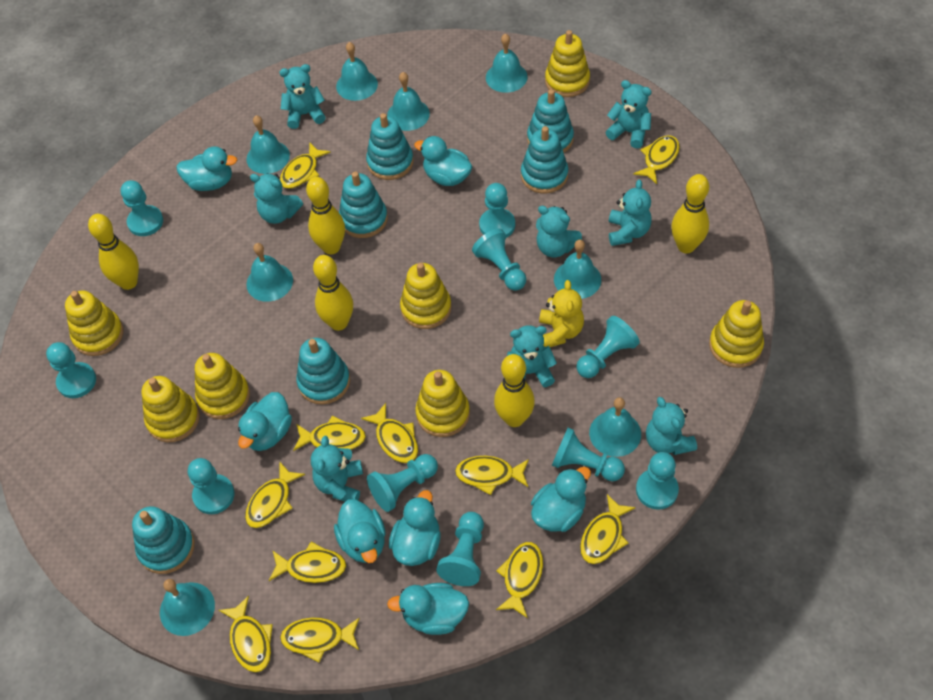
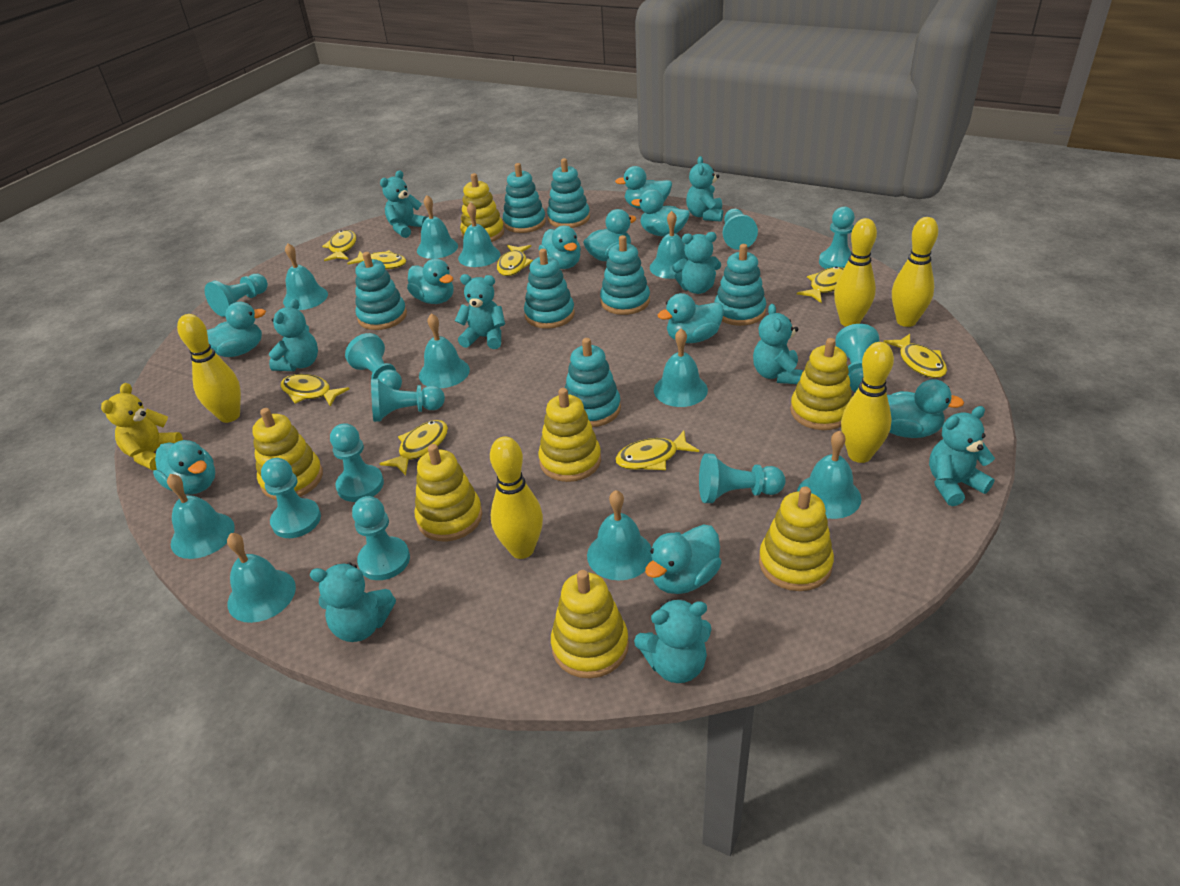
turquoise bell: [160,579,215,636] [246,115,290,174] [246,243,293,302] [336,42,378,101] [387,72,430,131] [486,33,528,93] [554,240,601,299] [589,397,641,457] = 8 -> [167,474,235,559] [227,533,296,623] [283,243,328,310] [417,195,458,259] [419,313,470,388] [458,202,500,267] [587,490,652,581] [650,211,689,279] [654,328,708,407] [797,431,861,519] = 10
turquoise duck: [176,146,237,191] [238,392,292,451] [334,499,386,563] [387,583,469,635] [389,490,441,566] [414,136,472,186] [531,467,591,532] = 7 -> [153,440,215,495] [207,302,266,357] [407,259,454,304] [539,226,581,269] [583,209,637,261] [615,166,672,209] [631,189,690,237] [645,525,722,594] [658,293,724,343] [887,379,964,438] = 10
turquoise stacking toy: [132,506,195,574] [296,338,350,405] [339,172,388,238] [366,113,414,180] [521,126,568,193] [527,89,574,153] = 6 -> [355,252,407,330] [503,163,546,233] [524,249,575,329] [547,158,590,228] [565,338,621,427] [600,235,650,315] [714,244,766,326] = 7
turquoise teddy bear: [250,173,303,224] [279,64,326,129] [311,436,363,502] [507,325,557,387] [536,206,582,257] [605,80,652,148] [609,179,652,246] [646,397,697,455] = 8 -> [269,299,318,371] [310,563,396,642] [380,170,427,238] [455,274,505,349] [634,599,711,683] [672,232,721,294] [686,156,723,222] [753,304,803,384] [929,406,995,506] = 9
yellow fish: [219,596,273,673] [245,462,305,528] [269,541,346,583] [280,143,331,189] [280,617,360,662] [293,415,366,451] [361,403,418,463] [455,456,529,495] [496,542,543,618] [580,494,636,564] [633,135,680,184] = 11 -> [281,374,349,407] [322,230,357,261] [347,250,406,269] [380,420,448,476] [497,245,533,276] [615,431,699,470] [797,267,844,303] [884,334,947,378] = 8

